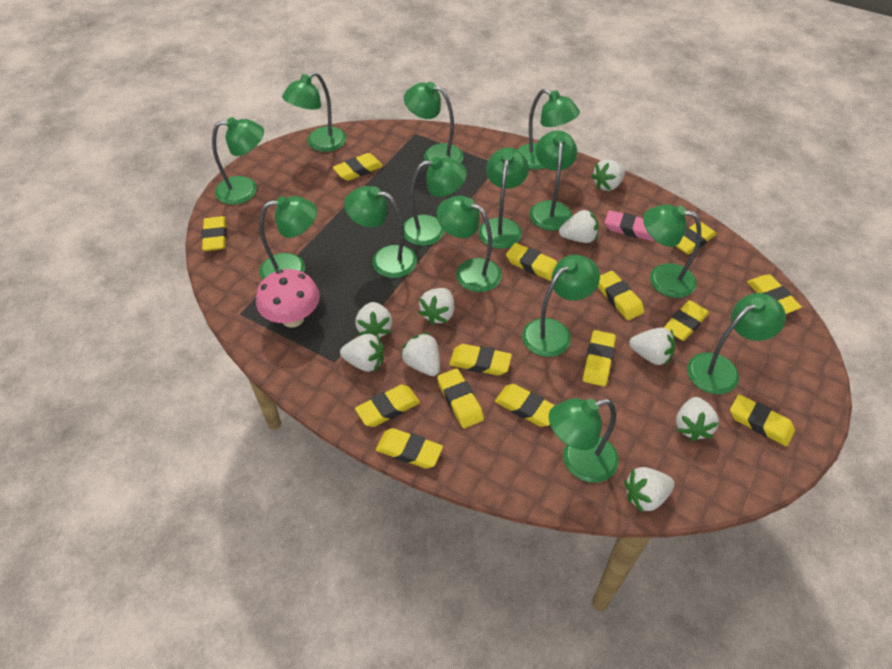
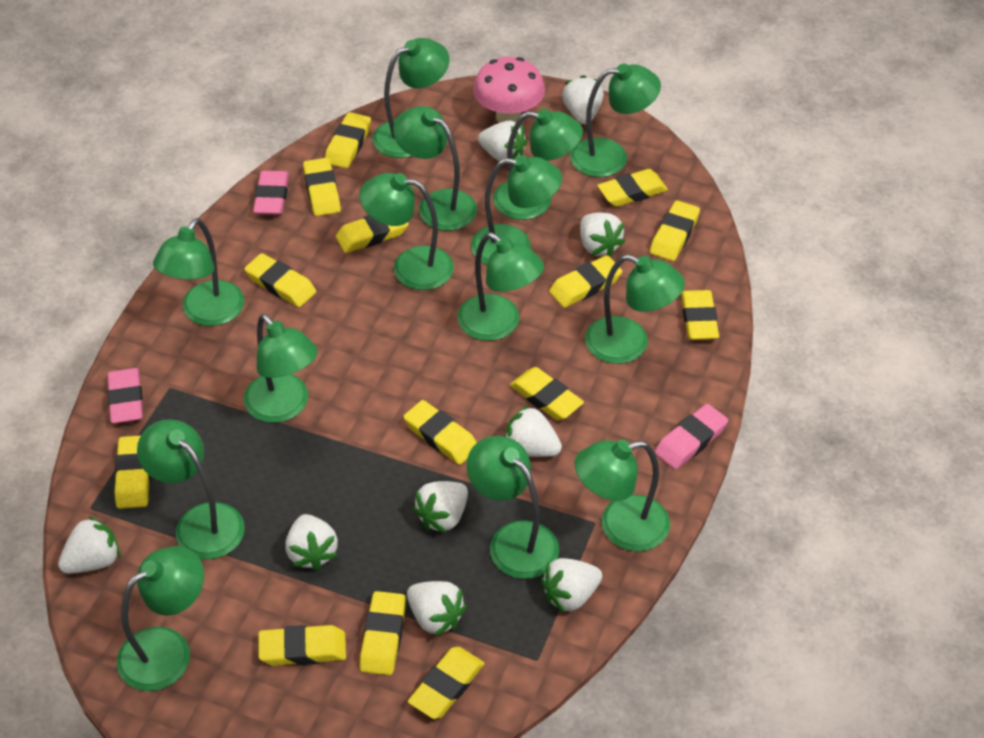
pink eraser: [605,210,654,241] = 1 -> [107,368,143,423] [253,171,289,215] [655,404,728,470] = 3

